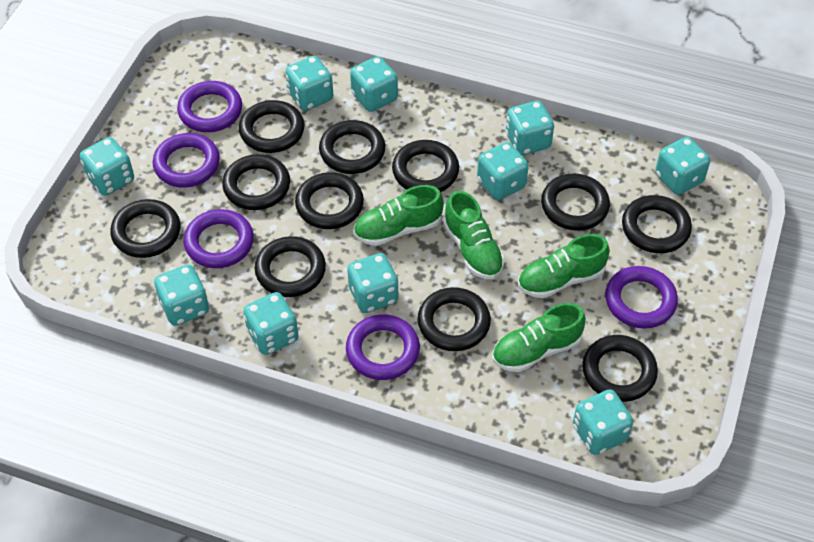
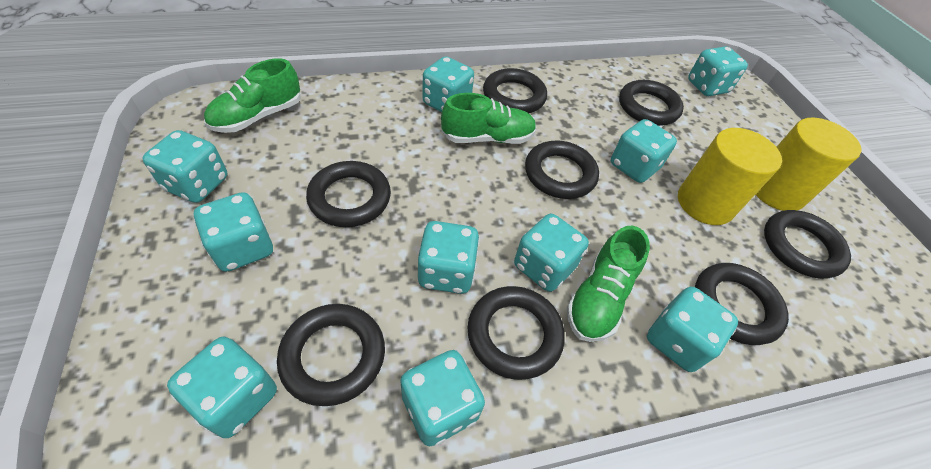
black ring: [110,199,180,258] [222,154,290,210] [239,100,305,153] [255,236,326,297] [295,172,364,229] [319,120,385,174] [392,140,459,192] [418,287,491,351] [541,173,610,231] [582,335,658,402] [622,195,692,253] = 11 -> [277,304,385,406] [306,161,391,227] [467,286,565,380] [483,68,547,113] [525,140,599,199] [619,80,684,126] [695,263,789,345] [764,210,851,279] = 8
green shoe: [353,185,444,246] [443,191,505,279] [492,303,586,372] [518,234,610,298] = 4 -> [204,58,301,133] [441,93,536,144] [567,226,650,342] = 3
purple ring: [153,133,220,187] [177,81,242,132] [184,209,254,268] [346,315,420,380] [605,266,678,329] = 5 -> none = 0
yellow cylinder: none = 0 -> [678,128,782,225] [755,118,861,211] = 2

